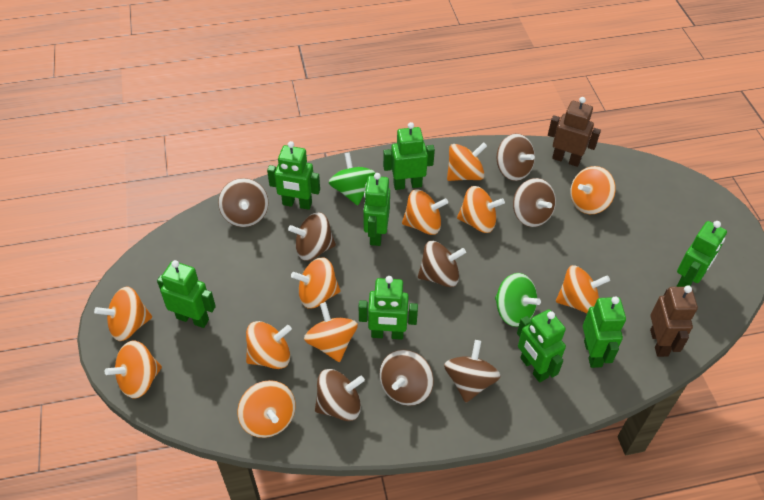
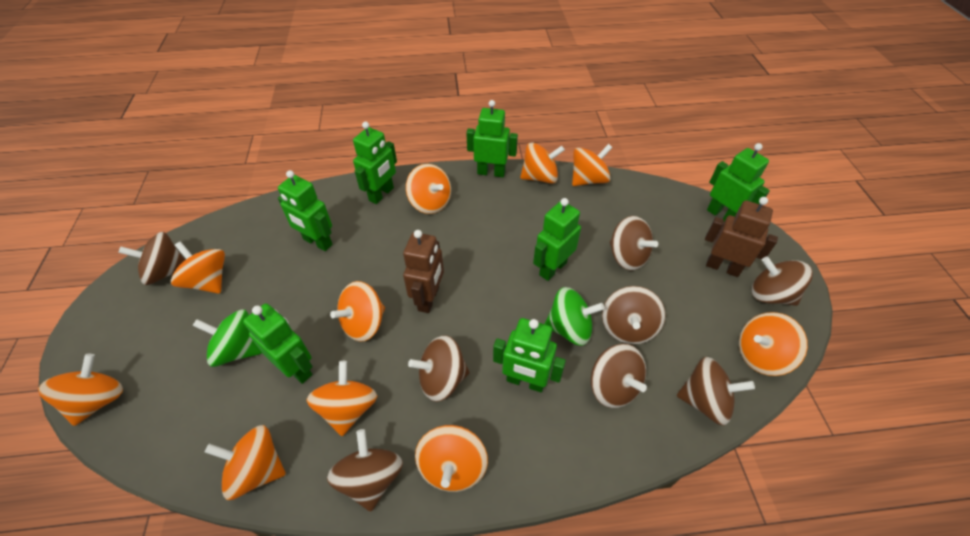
green robot: [157,260,216,328] [267,141,320,210] [359,276,418,340] [363,173,390,246] [383,122,435,190] [517,309,566,382] [583,297,626,368] [676,221,727,287] = 8 -> [243,303,313,384] [278,170,333,251] [353,122,397,204] [466,100,518,177] [493,318,566,393] [533,198,581,281] [707,143,770,221] = 7
orange spinning top: [94,286,152,341] [105,341,162,399] [237,380,295,438] [246,321,292,369] [291,257,341,309] [304,302,358,362] [402,189,448,235] [447,142,487,181] [457,186,505,233] [556,265,610,313] [571,166,616,214] = 11 -> [38,354,123,426] [171,241,225,294] [205,425,286,500] [307,361,377,436] [330,281,385,342] [406,164,451,214] [415,425,488,492] [520,142,565,184] [572,144,613,186] [739,312,808,376] = 10

